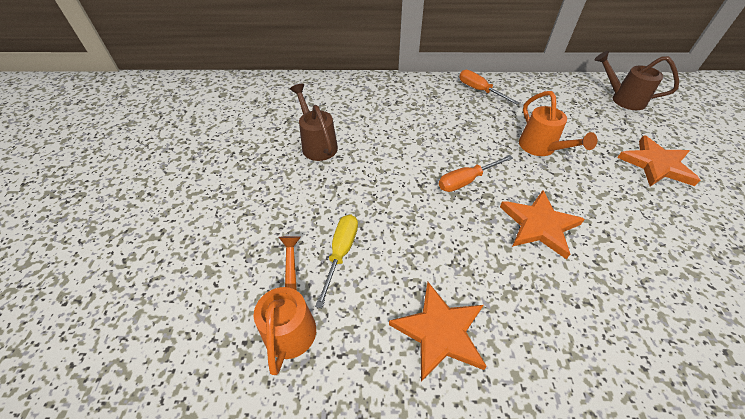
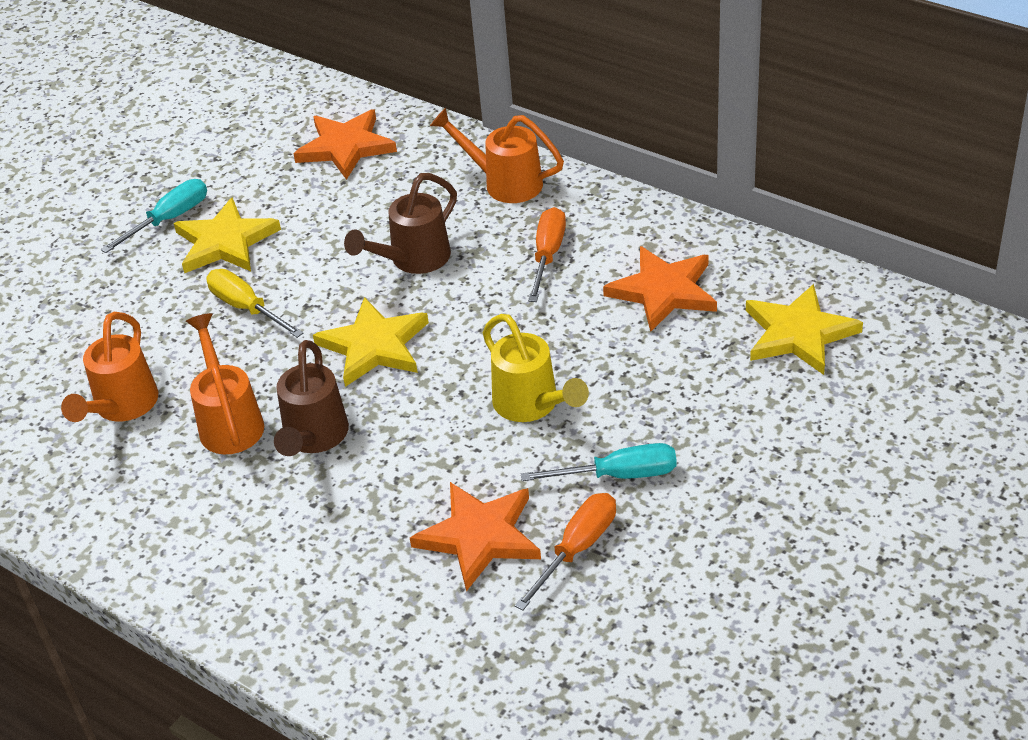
orange watering can: [254,236,316,375] [519,91,597,156] = 2 -> [61,312,158,422] [186,313,264,454] [430,108,564,203] = 3
turquoise screwdriver: none = 0 -> [101,179,207,253] [521,443,677,481] = 2
yellow star: none = 0 -> [174,197,281,273] [313,297,429,387] [746,284,863,375] = 3
yellow watering can: none = 0 -> [483,314,589,422] = 1

